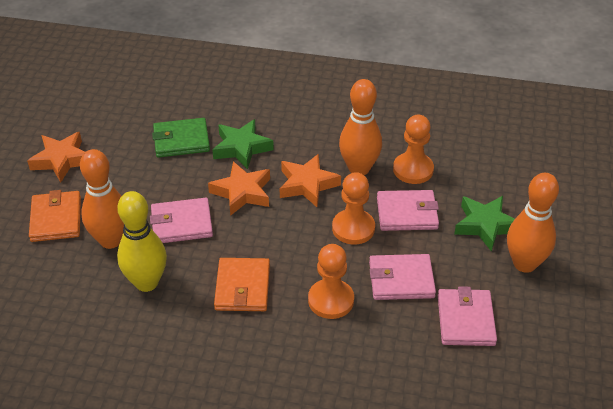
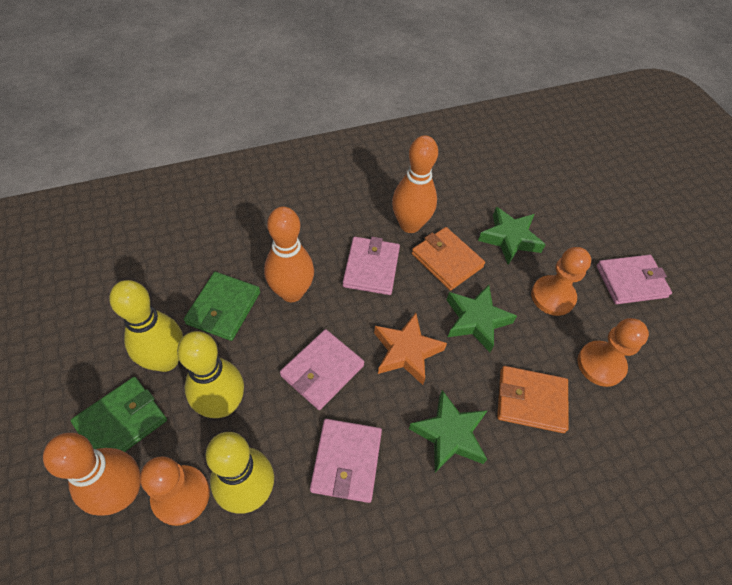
green star: [212,119,274,170] [454,196,515,252] = 2 -> [409,390,488,472] [447,285,517,352] [478,207,546,264] = 3
green wallet: [152,118,210,158] = 1 -> [71,377,167,452] [184,272,260,341] = 2
orange star: [27,132,85,182] [208,161,270,216] [280,154,341,207] = 3 -> [374,313,447,385] = 1
yellow bowling pin: [117,191,167,292] = 1 -> [109,280,183,372] [177,331,244,418] [205,432,274,513] = 3

